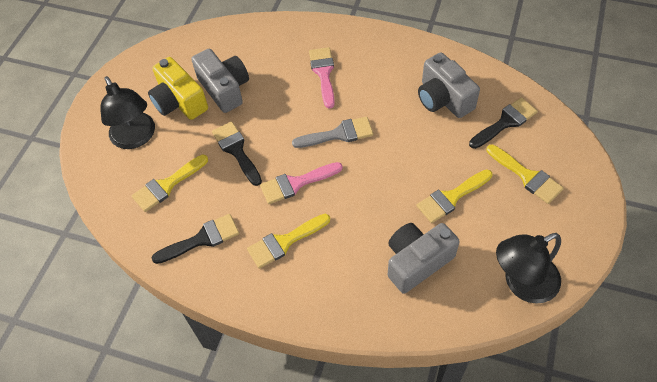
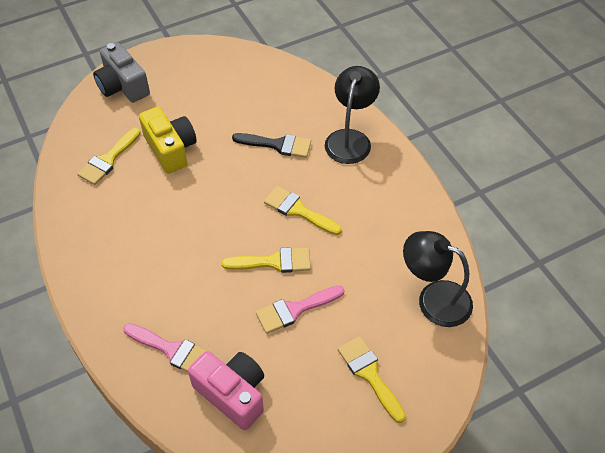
black brush: [152,214,239,264] [212,121,262,186] [469,97,538,149] = 3 -> [232,133,311,158] = 1
grey brush: [292,117,373,148] = 1 -> none = 0
grey camera: [191,49,249,113] [388,223,460,294] [418,52,480,118] = 3 -> [93,42,150,103] = 1
pink camera: none = 0 -> [188,351,264,430] = 1

